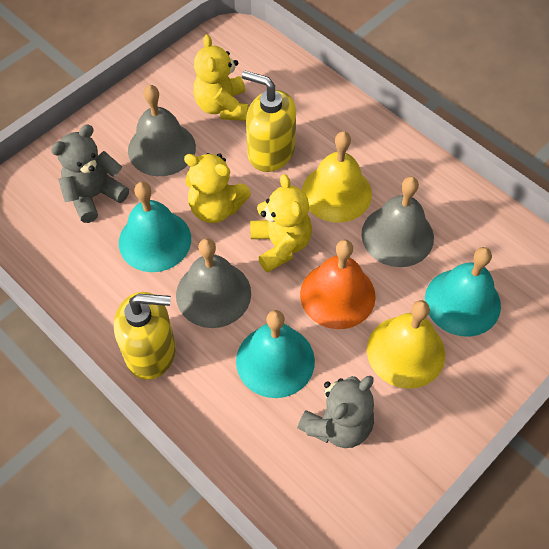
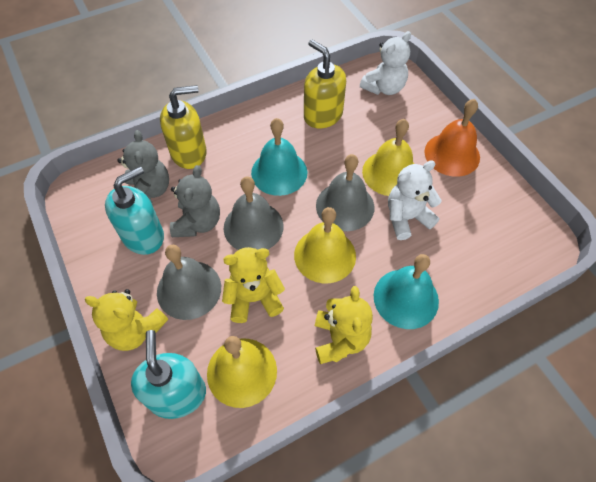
turquoise bell: [119,182,191,272] [236,310,315,398] [425,247,501,337] = 3 -> [251,118,307,196] [374,254,439,329] = 2
turquoise soap dispenser: none = 0 -> [105,166,164,255] [131,330,206,419] = 2
white teddy bear: none = 0 -> [360,31,411,95] [388,160,442,240] = 2
yellow bell: [302,131,372,222] [367,300,445,389] = 2 -> [207,336,277,408] [294,207,356,283] [362,119,414,196] = 3

